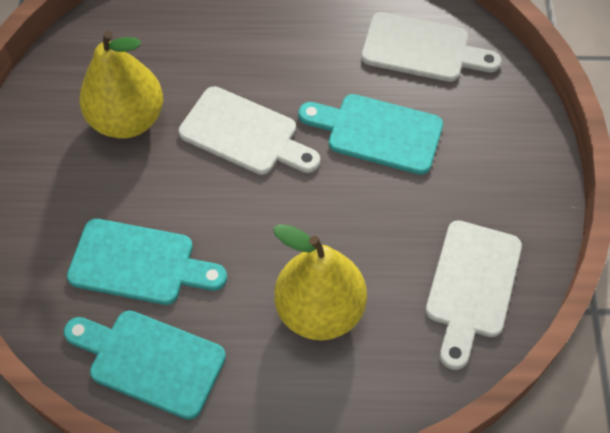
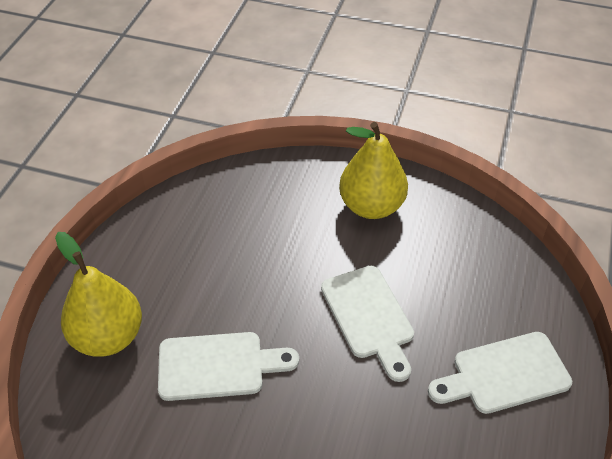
turquoise cutting board: [64,310,226,420] [67,219,227,305] [298,94,443,175] = 3 -> none = 0

